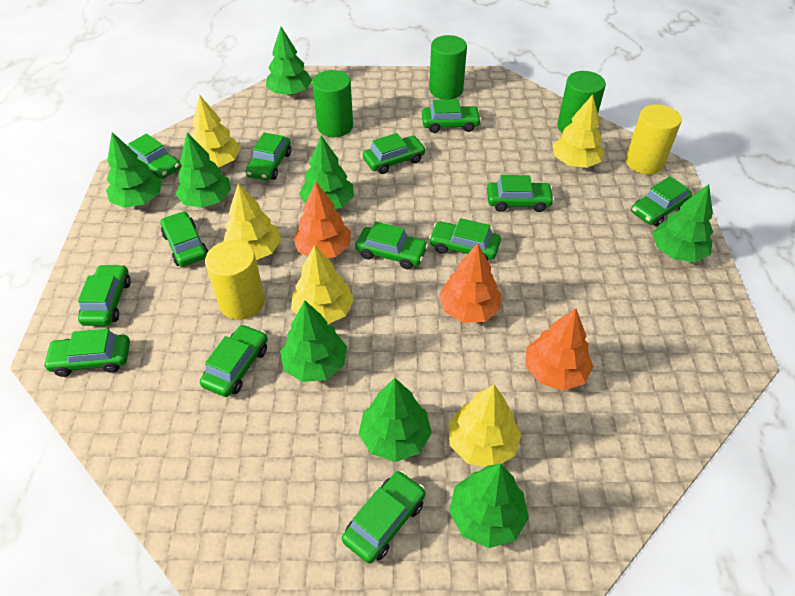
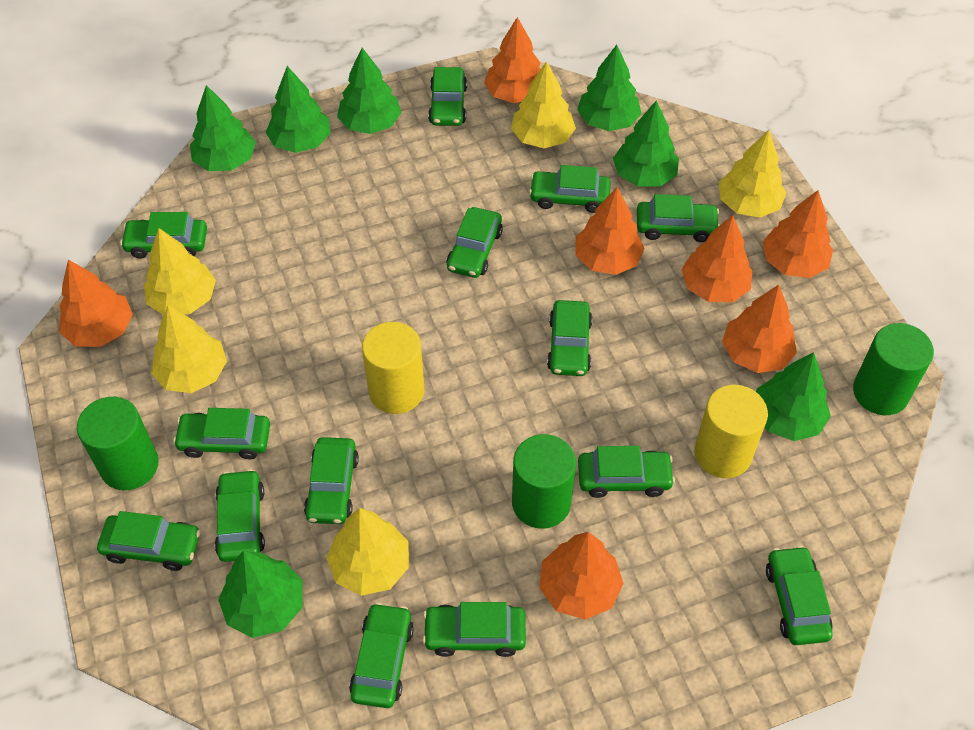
green car: [43,329,130,377] [78,264,131,326] [128,134,181,179] [160,211,208,267] [200,324,267,397] [246,132,291,181] [342,471,425,564] [356,222,428,269] [363,133,426,174] [422,99,481,133] [429,218,501,261] [487,175,554,212] [631,176,692,226] = 13 -> [97,511,200,571] [120,212,207,259] [173,408,270,460] [215,469,265,562] [304,437,359,524] [349,603,414,708] [422,602,526,657] [428,67,467,126] [446,207,503,278] [529,165,611,213] [547,300,592,376] [578,446,675,498] [637,194,720,242] [766,546,833,645] = 14
green tree: [106,132,162,208] [176,132,231,208] [266,27,312,95] [280,301,347,382] [299,136,354,209] [359,378,432,462] [449,464,529,548] [653,184,713,262] = 8 -> [190,85,256,171] [218,551,303,638] [266,66,331,153] [337,48,401,134] [577,45,642,131] [613,100,679,187] [756,352,831,441] = 7
orange tree: [293,182,351,258] [439,243,501,323] [525,308,593,391] = 3 -> [59,260,133,347] [484,17,541,103] [539,532,624,619] [576,187,645,275] [681,215,752,302] [722,285,797,373] [762,190,833,278] = 7

